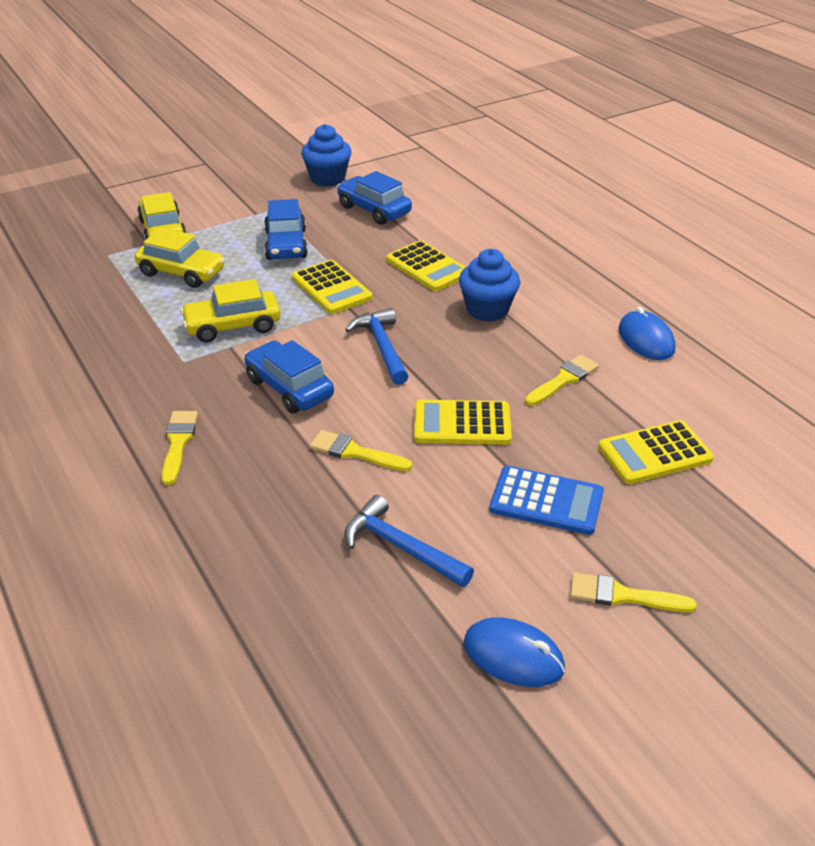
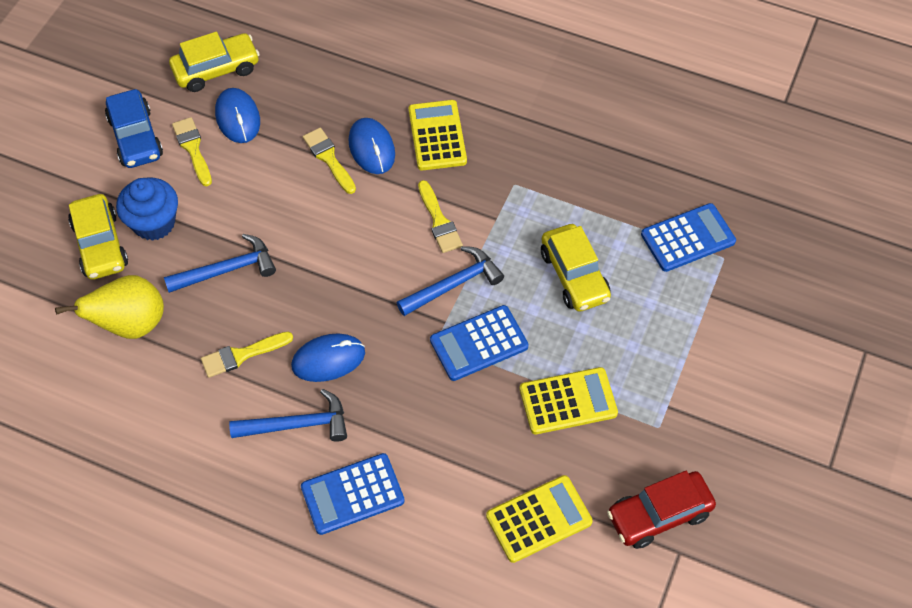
blue calculator: [489,466,604,535] = 1 -> [301,453,405,535] [430,305,529,381] [641,203,736,272] = 3
blue car: [244,340,334,413] [264,199,308,260] [337,171,412,225] = 3 -> [105,89,163,168] = 1
blue cupcake: [301,124,351,187] [459,249,520,322] = 2 -> [116,177,178,241] = 1
blue hammer: [345,308,409,385] [345,495,474,587] = 2 -> [164,234,276,293] [229,389,347,442] [397,246,504,316] = 3
blue mouse: [463,617,565,687] [619,307,676,360] = 2 -> [215,88,260,143] [291,334,365,382] [348,118,395,174] = 3
red car: none = 0 -> [607,471,716,549] = 1
yellow calculator: [292,260,372,314] [386,240,466,291] [414,400,512,445] [598,420,714,484] = 4 -> [408,100,467,170] [486,475,593,563] [520,367,618,434] = 3
yellow pear: none = 0 -> [55,275,164,339] = 1

